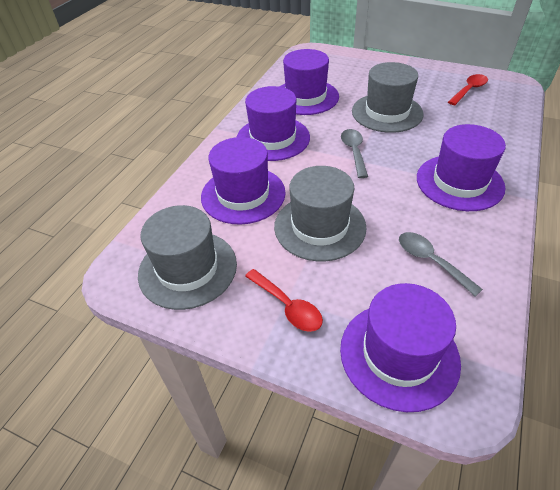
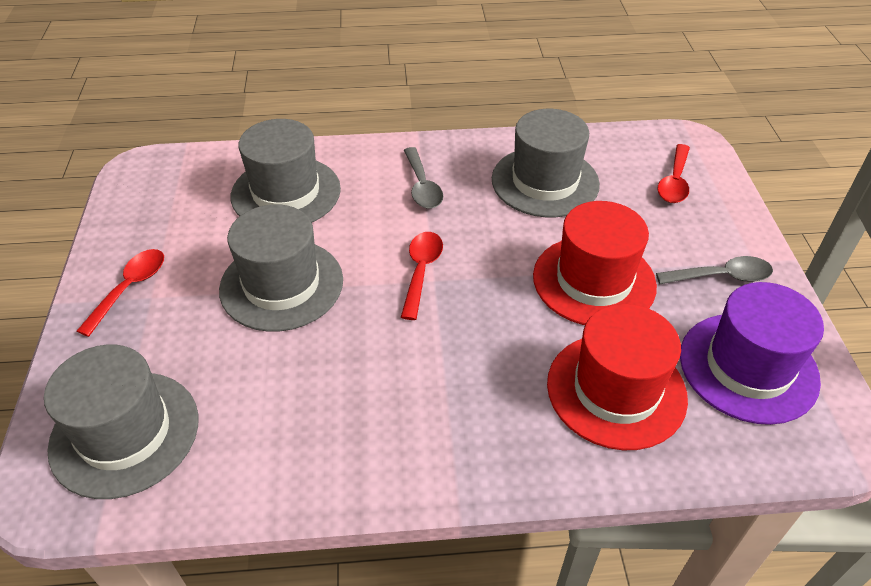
grey hat: [138,205,237,310] [274,166,367,261] [352,62,424,133] = 3 -> [44,345,198,499] [219,204,343,332] [230,119,341,223] [492,109,600,217] = 4
purple hat: [201,137,286,225] [237,86,310,161] [280,49,339,115] [340,283,461,412] [417,124,506,211] = 5 -> [680,282,824,425] = 1
red hat: none = 0 -> [533,201,657,325] [547,304,688,450] = 2
red spoon: [245,269,323,332] [448,74,488,105] = 2 -> [77,249,164,337] [401,232,443,320] [657,144,690,203] = 3

